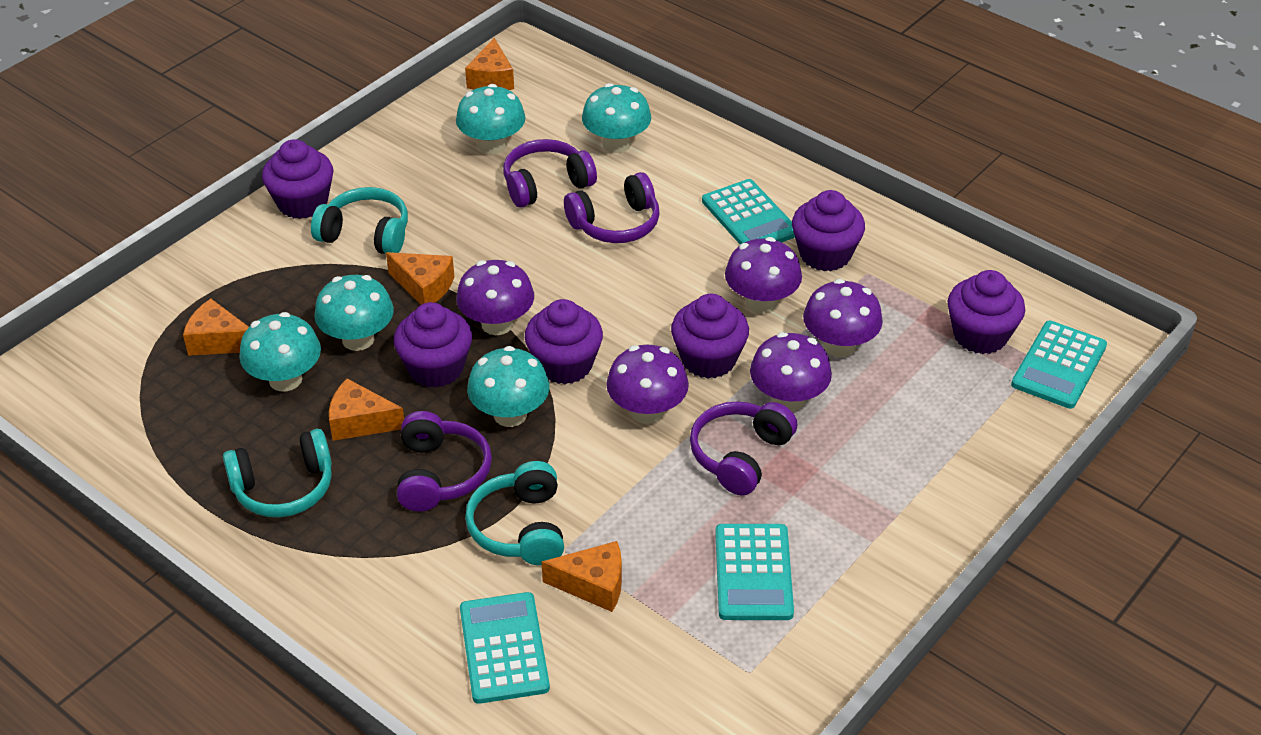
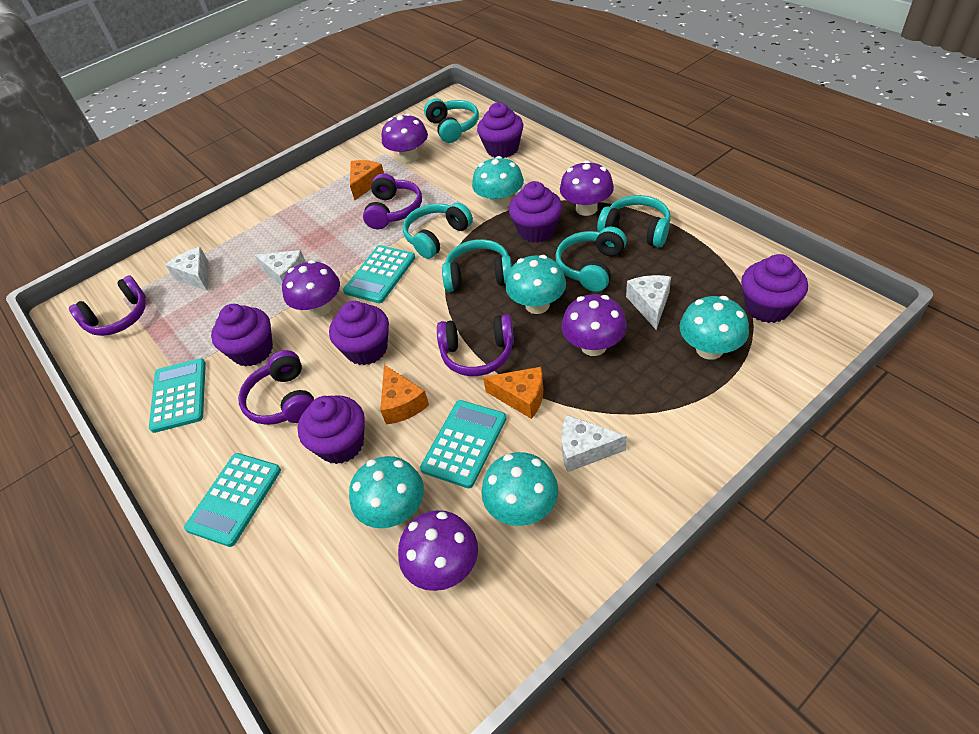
orange cheese: [183,299,249,356] [329,379,404,441] [386,252,454,305] [465,38,514,90] [542,541,622,612] = 5 -> [350,160,384,200] [380,365,429,424] [483,367,543,419] = 3
turquoise headphones: [223,429,332,517] [311,187,408,254] [465,461,564,565] = 3 -> [403,203,473,259] [424,98,479,143] [442,239,512,292] [555,227,627,292] [597,195,671,248] = 5
white cheese: none = 0 -> [165,247,208,291] [255,250,306,286] [562,415,627,472] [626,275,671,330] = 4

